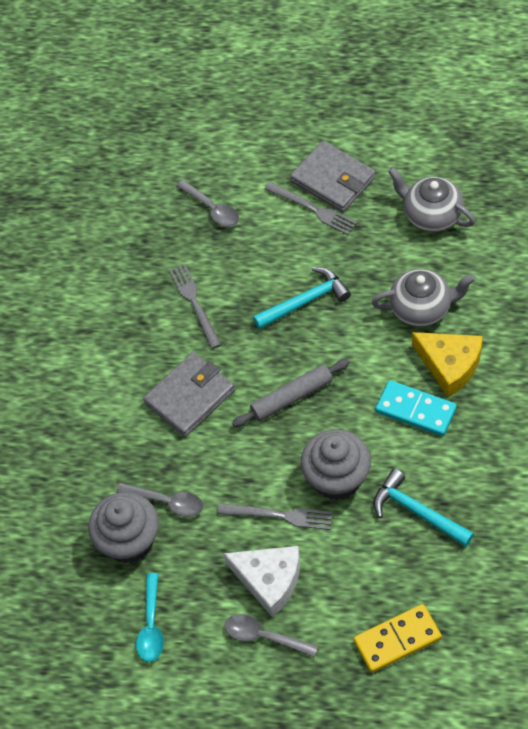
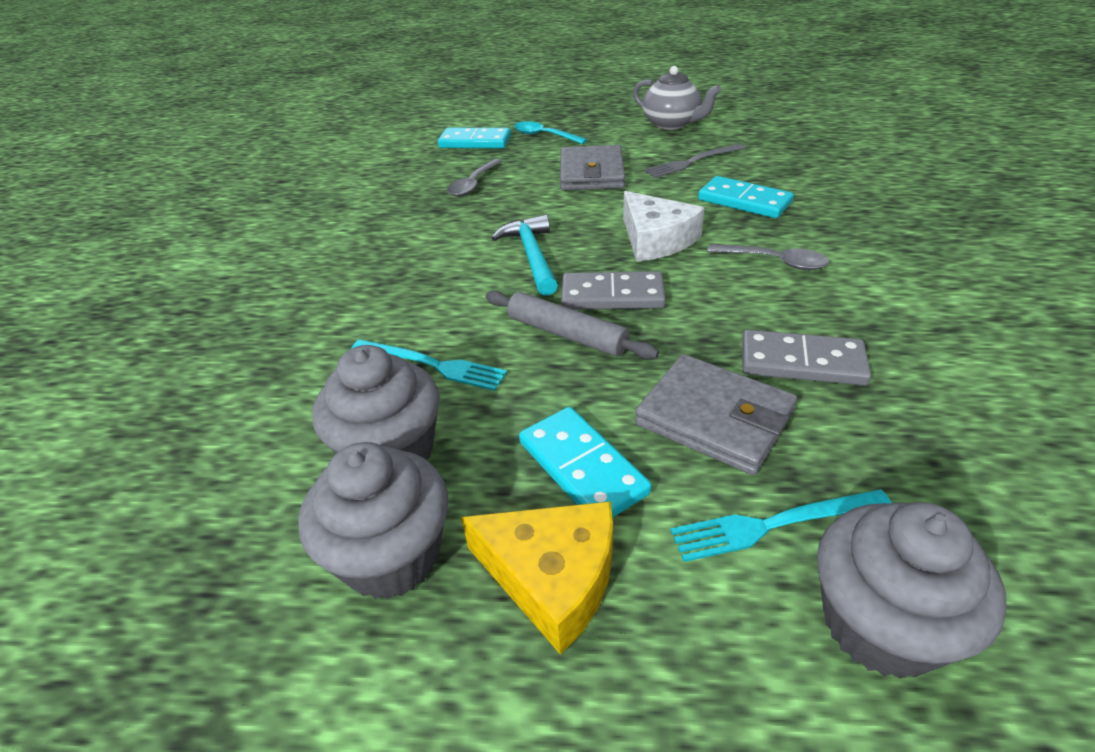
grey cupcake: [88,492,159,563] [301,429,371,500] = 2 -> [298,442,448,599] [312,345,440,460] [817,502,1007,679] = 3
grey domino: none = 0 -> [561,271,666,309] [742,330,871,386] = 2
grey fork: [169,264,221,349] [218,503,333,530] [265,182,357,235] = 3 -> [644,144,745,178] = 1
grey spoon: [116,483,204,517] [176,180,239,227] [224,614,318,657] = 3 -> [447,159,502,197] [707,244,829,270] = 2
grey teapot: [372,269,475,327] [388,167,475,232] = 2 -> [633,66,721,130] = 1
turquoise domino: [375,380,457,436] = 1 -> [438,128,511,149] [519,407,652,518] [698,176,794,218] = 3
turquoise fork: none = 0 -> [351,339,507,391] [670,489,892,562] = 2
turquoise hammer: [253,267,351,329] [373,469,474,547] = 2 -> [491,214,558,296] = 1
yellow domino: [354,604,442,673] = 1 -> none = 0

